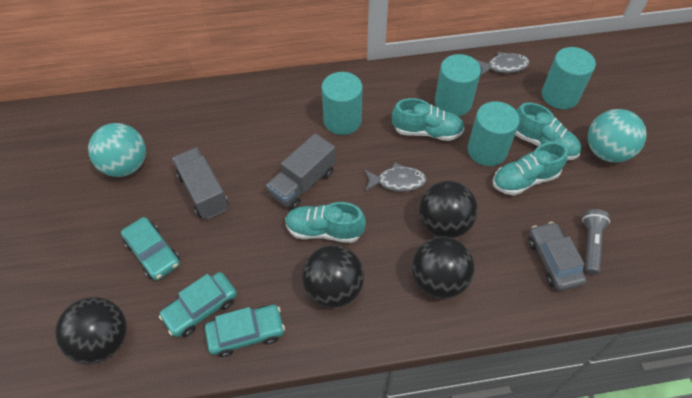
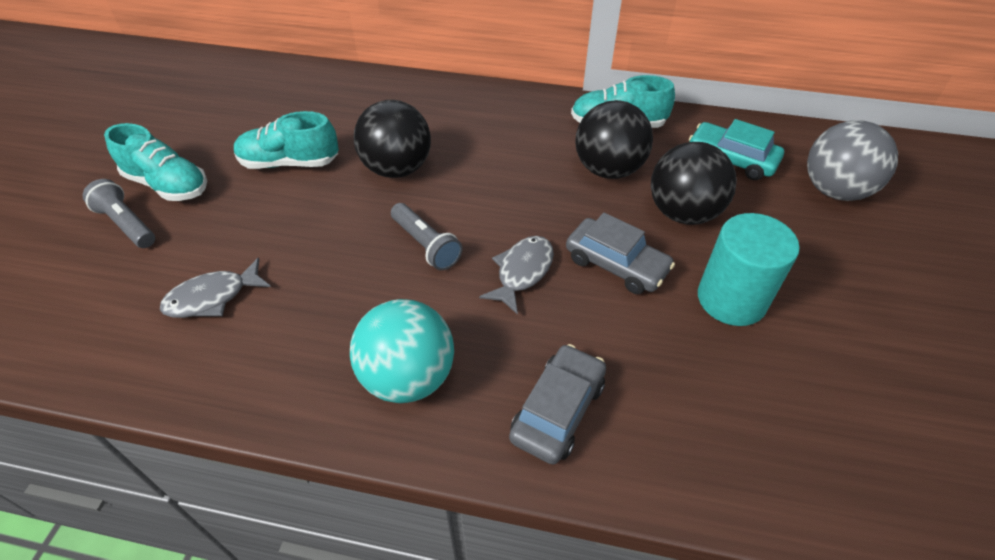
black ball: [55,297,127,364] [302,245,364,308] [412,236,475,298] [419,181,478,238] = 4 -> [354,100,431,178] [575,100,653,179] [651,142,737,225] = 3
grey ball: none = 0 -> [807,120,898,201] = 1
grey car: [528,222,586,291] = 1 -> [509,344,606,465] [566,213,675,294] = 2
grey flashlight: [582,209,610,275] = 1 -> [82,179,155,248] [391,203,463,270] = 2
grey truck: [173,148,228,219] [267,133,336,210] = 2 -> none = 0
turquoise ball: [88,123,146,177] [588,109,647,163] = 2 -> [350,299,454,403] = 1
turquoise car: [121,217,180,280] [159,272,237,337] [205,305,285,357] = 3 -> [689,119,784,180] = 1
turquoise cylinder: [322,72,363,135] [435,54,481,116] [468,101,520,166] [542,47,596,109] = 4 -> [698,213,800,326] = 1
turquoise shoe: [285,202,366,243] [392,98,464,141] [493,142,568,195] [515,102,581,160] = 4 -> [104,123,207,201] [234,111,339,169] [571,75,675,128] = 3

